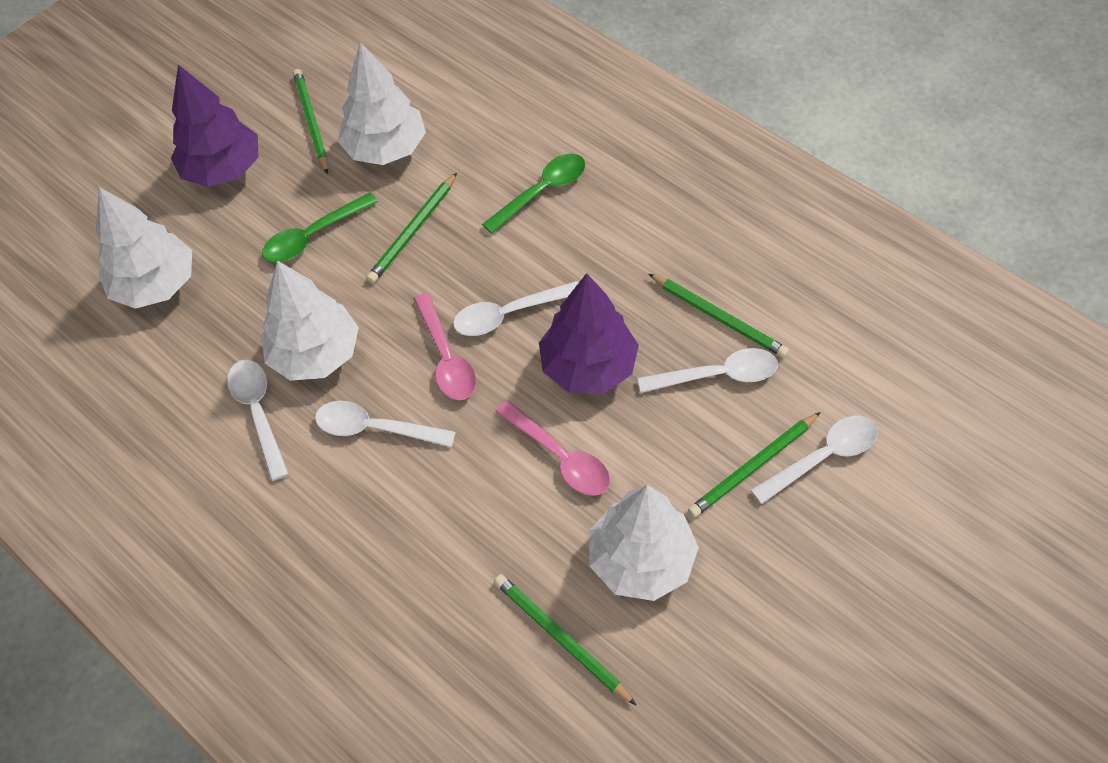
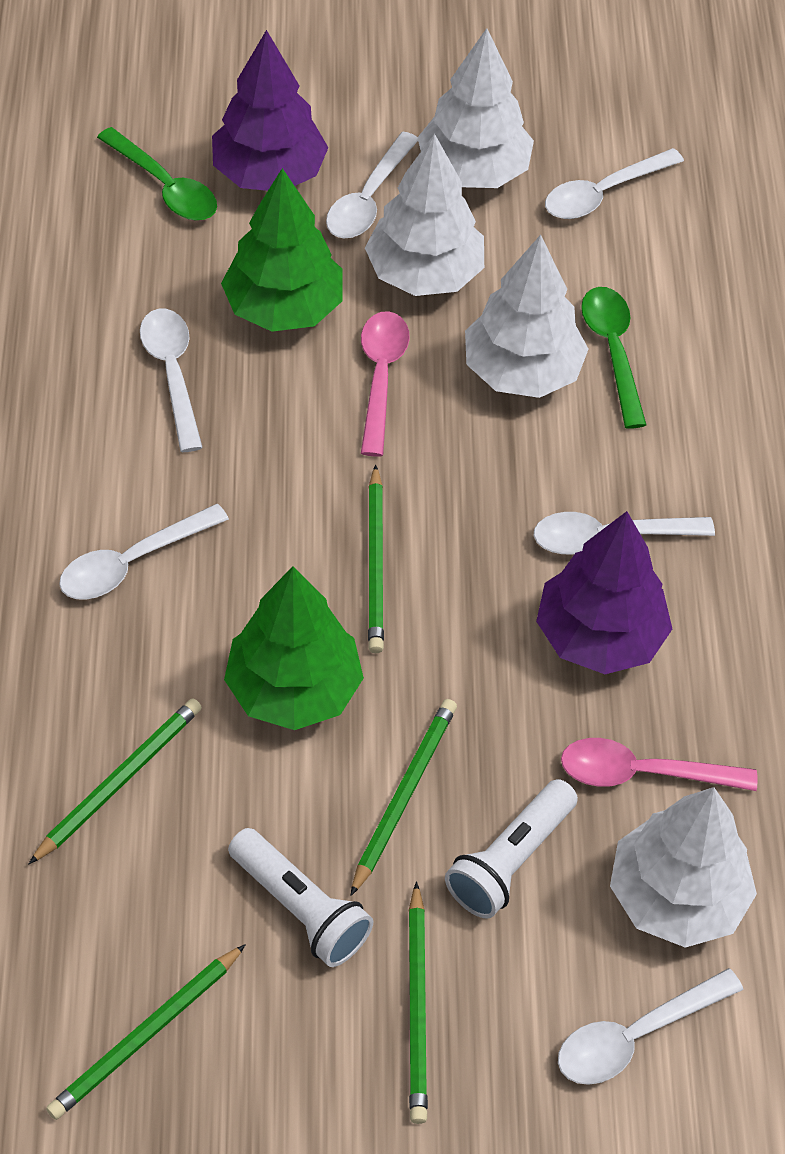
green tree: none = 0 -> [221,168,343,332] [224,566,364,730] = 2
white flashlight: none = 0 -> [228,828,373,967] [445,779,578,919] = 2
white spoon: [227,360,289,481] [315,401,456,447] [453,281,578,336] [638,348,778,393] [750,416,878,504] = 5 -> [59,504,229,600] [140,309,203,452] [326,132,418,238] [534,512,715,554] [545,148,684,219] [558,968,743,1085] = 6

